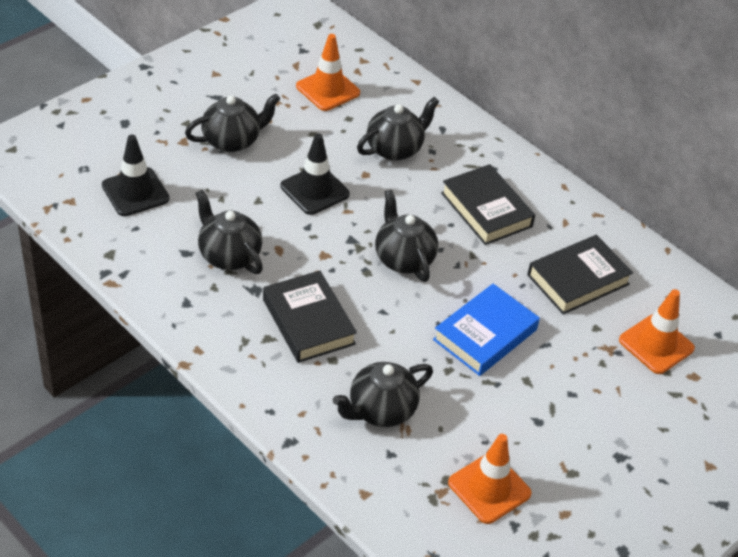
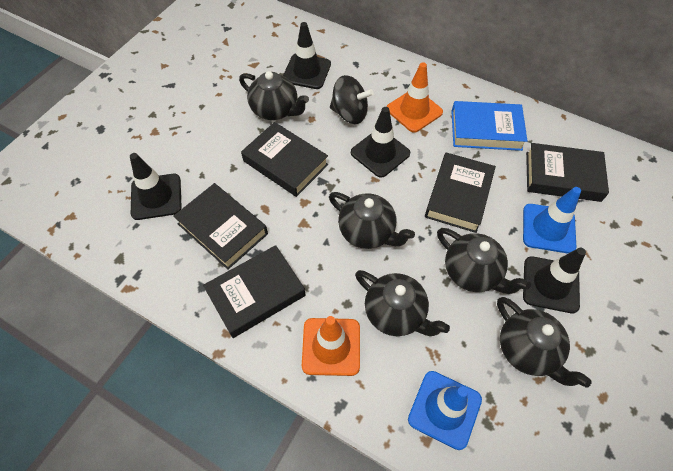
black book: [263,271,357,363] [441,164,535,245] [527,235,633,315] = 3 -> [173,183,268,269] [203,245,305,338] [241,122,328,197] [425,152,496,233] [526,143,609,202] = 5
black spinning top: none = 0 -> [330,75,374,124] = 1
black traffic cone: [102,135,170,216] [281,134,350,215] = 2 -> [130,153,182,220] [283,22,331,89] [351,107,410,178] [523,248,586,313] = 4
blue traffic cone: none = 0 -> [408,371,482,450] [523,187,581,253] = 2
orange traffic cone: [296,34,360,111] [448,434,532,524] [619,289,695,374] = 3 -> [302,316,360,376] [387,62,443,133] = 2

